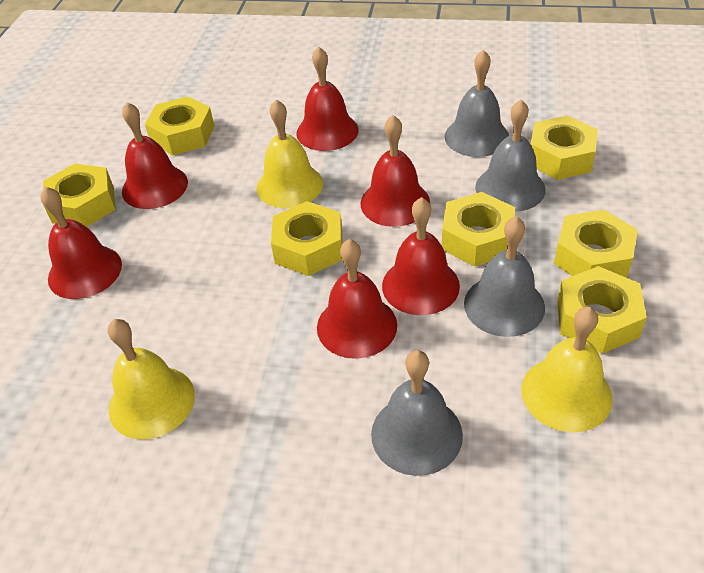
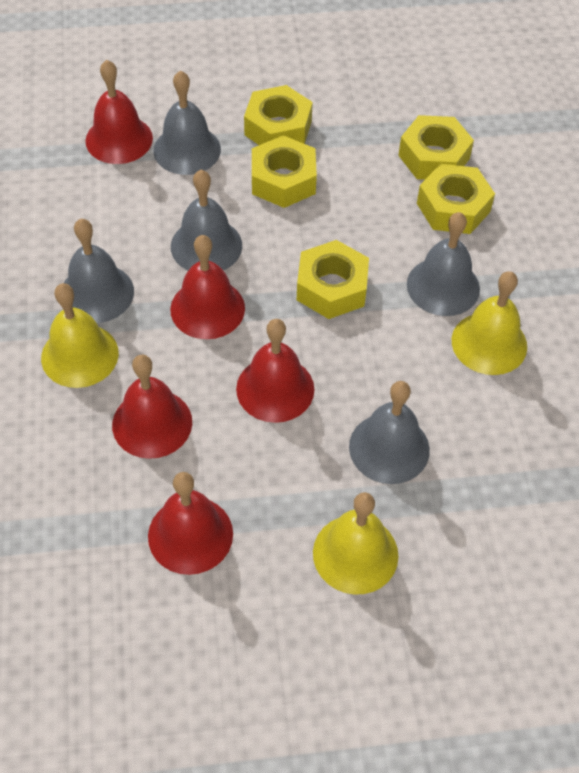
grey bell: [371,350,463,476] [445,50,509,157] [464,216,545,337] [475,100,546,212] = 4 -> [64,219,134,323] [153,70,221,175] [171,170,242,270] [349,381,430,484] [407,212,480,316] = 5
red bell: [41,187,122,299] [122,102,188,209] [296,47,359,151] [317,239,397,359] [360,115,430,227] [382,197,460,315] = 6 -> [85,60,153,164] [112,354,192,459] [148,472,233,575] [170,235,245,339] [236,319,315,423] = 5
yellow nut: [43,164,115,227] [145,96,215,155] [271,201,343,276] [442,192,515,267] [530,116,598,180] [554,210,638,278] [557,266,647,354] = 7 -> [244,85,313,145] [252,135,317,208] [297,240,369,319] [398,115,474,180] [417,164,495,234] = 5

